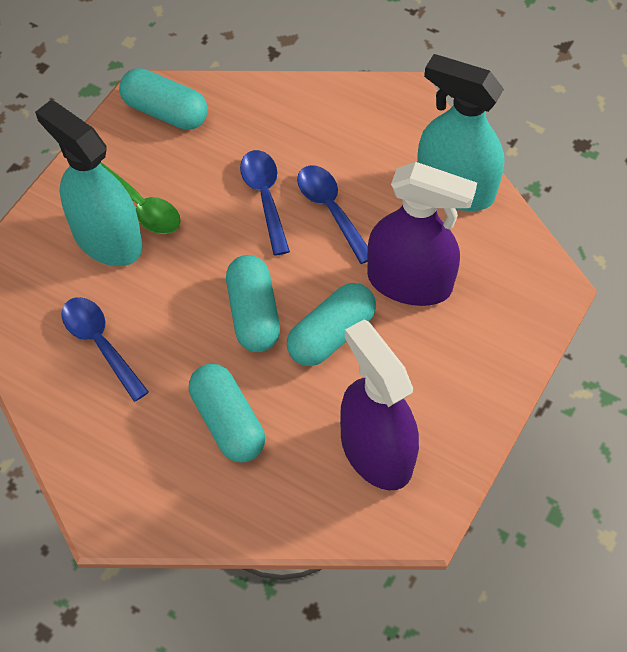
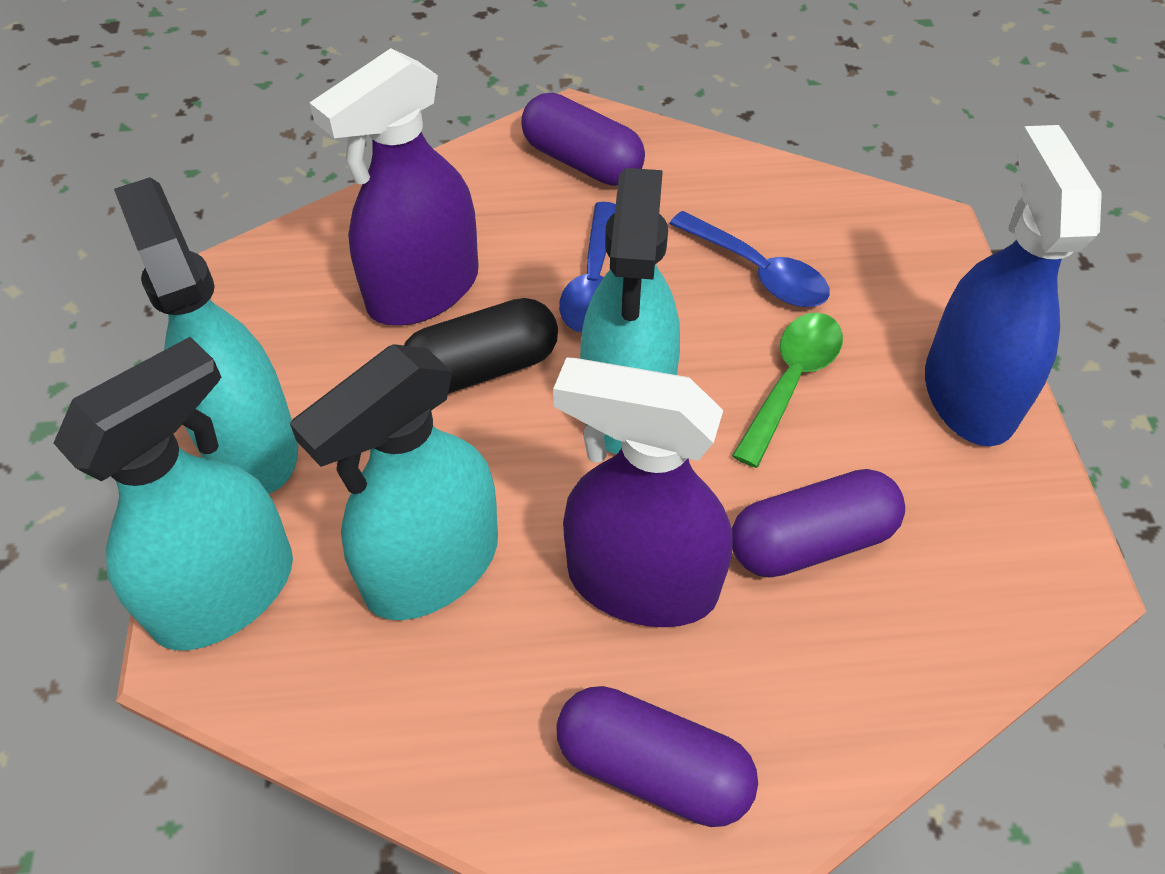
black capsule: none = 0 -> [404,298,558,394] = 1
blue spoon: [61,297,149,402] [240,150,290,256] [297,165,368,264] = 3 -> [559,202,616,333] [669,211,830,307] = 2
blue spray bottle: none = 0 -> [925,125,1102,446] = 1
purple capsule: none = 0 -> [521,92,645,186] [556,686,758,827] [732,469,905,577] = 3
turquoise capsule: [119,68,208,130] [189,364,265,463] [226,255,280,352] [287,283,376,366] = 4 -> none = 0
turquoise spray bottle: [35,100,143,266] [417,54,504,211] = 2 -> [54,337,293,650] [114,177,298,494] [290,344,498,620] [580,168,680,454] = 4

